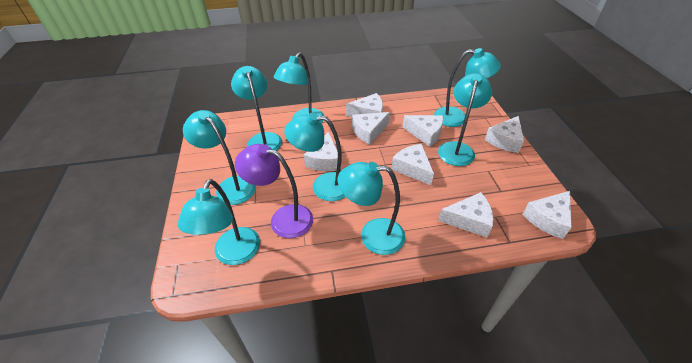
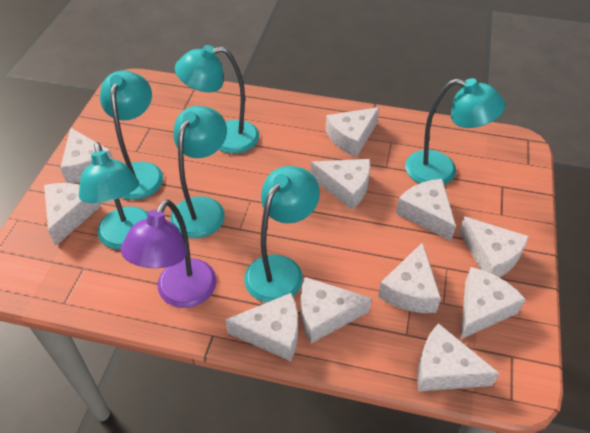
turquoise lamp: [178,179,260,265] [183,110,256,205] [231,66,282,151] [274,52,324,123] [284,113,346,201] [338,162,405,255] [434,48,501,127] [438,73,492,166] = 8 -> [79,142,148,250] [100,70,163,200] [170,106,227,238] [175,45,259,154] [244,166,320,303] [405,78,505,185] = 6
white cheese: [304,132,341,171] [346,93,383,117] [352,112,390,145] [392,144,434,185] [403,115,443,147] [438,192,494,237] [485,116,524,153] [523,191,572,239] = 8 -> [44,183,101,246] [60,128,113,183] [225,293,298,361] [301,277,372,343] [311,159,371,210] [326,107,379,157] [378,242,441,313] [396,179,456,241] [417,323,500,391] [459,216,529,277] [461,267,526,339] = 11

